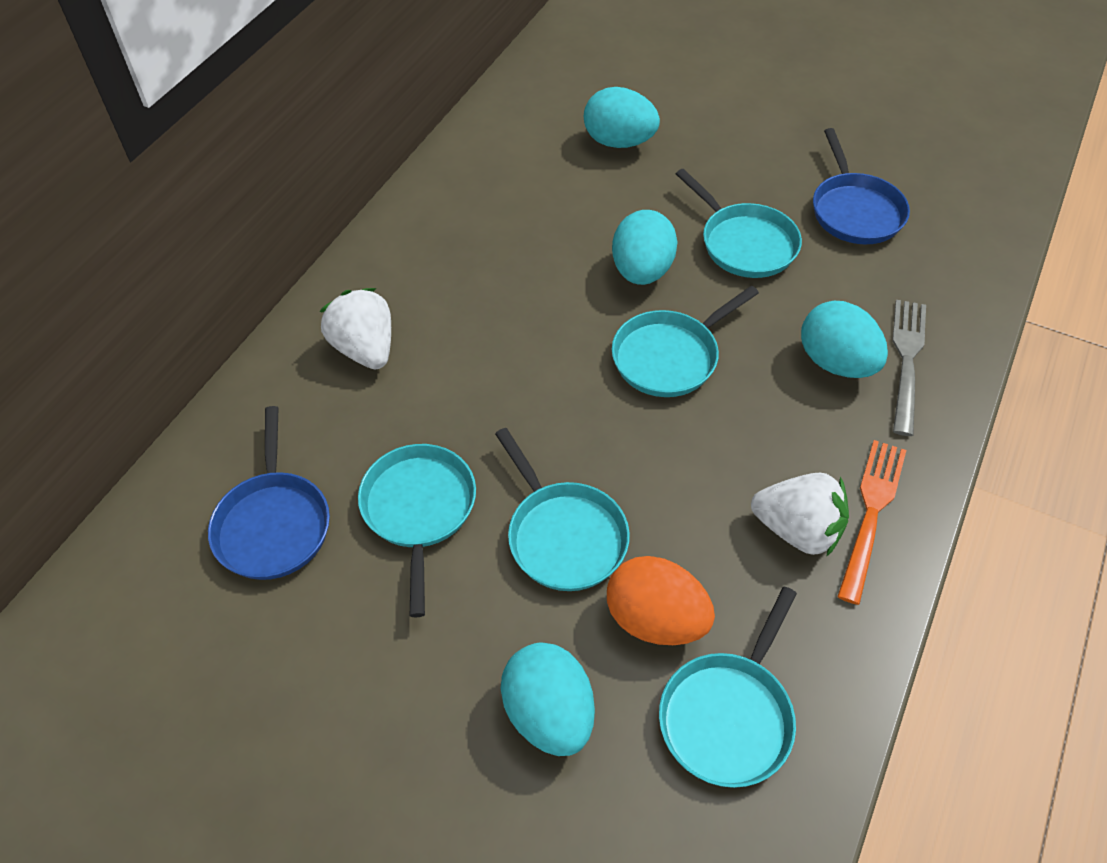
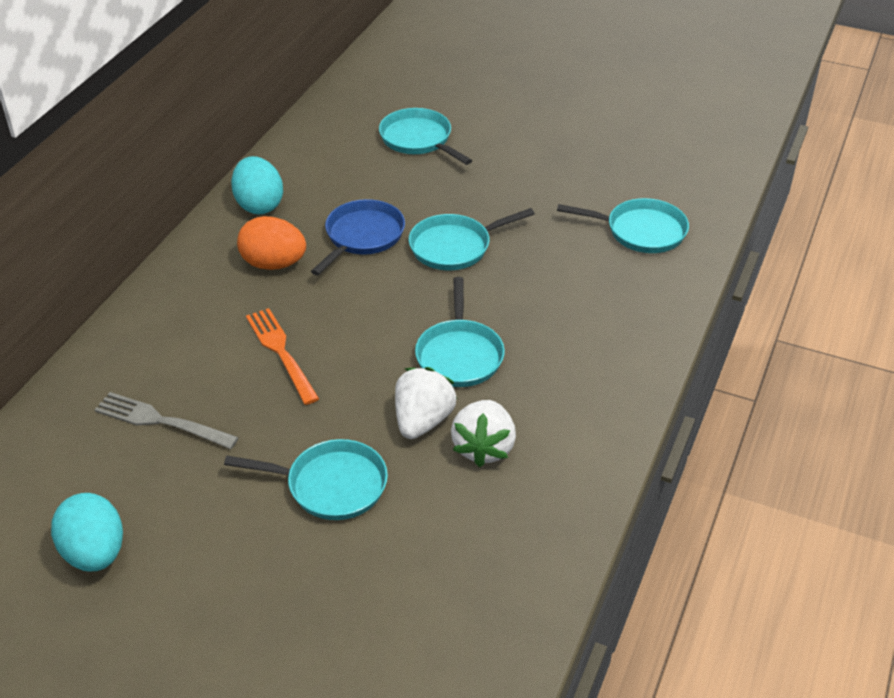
blue pan: [208,406,330,580] [813,128,910,244] = 2 -> [311,199,405,276] = 1
turquoise egg: [500,643,595,756] [584,87,660,148] [612,210,678,285] [801,301,888,378] = 4 -> [51,493,123,572] [231,156,283,214] = 2

